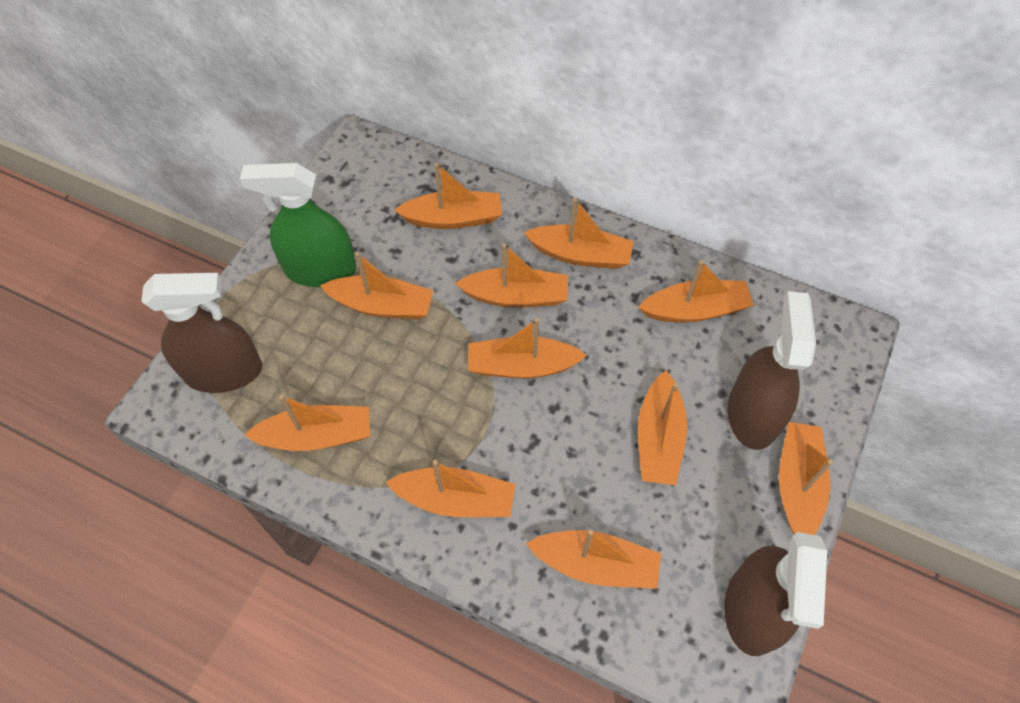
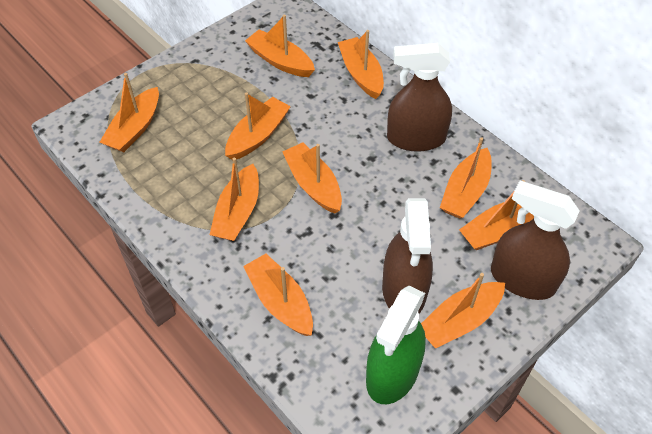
orange boat: [244,395,370,451] [320,252,434,319] [386,460,515,517] [394,163,502,229] [455,244,568,308] [468,318,587,378] [524,198,634,269] [526,530,661,589] [638,370,687,486] [639,260,754,323] [779,422,833,535] = 11 -> [100,73,159,152] [209,157,259,241] [225,92,291,160] [243,254,313,336] [245,15,315,77] [282,142,342,214] [338,30,384,99] [421,273,505,349] [440,137,492,219] [459,180,534,250] = 10

